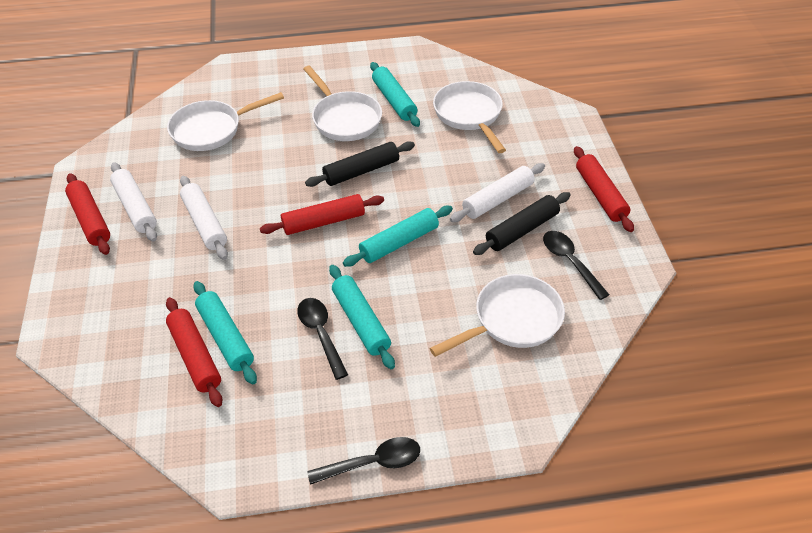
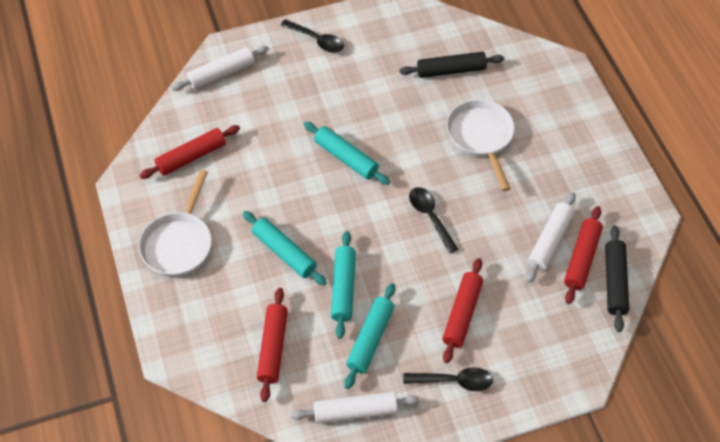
white pan: [167,92,284,151] [303,66,382,141] [430,274,565,357] [433,81,506,153] = 4 -> [139,170,212,277] [447,99,515,191] = 2

